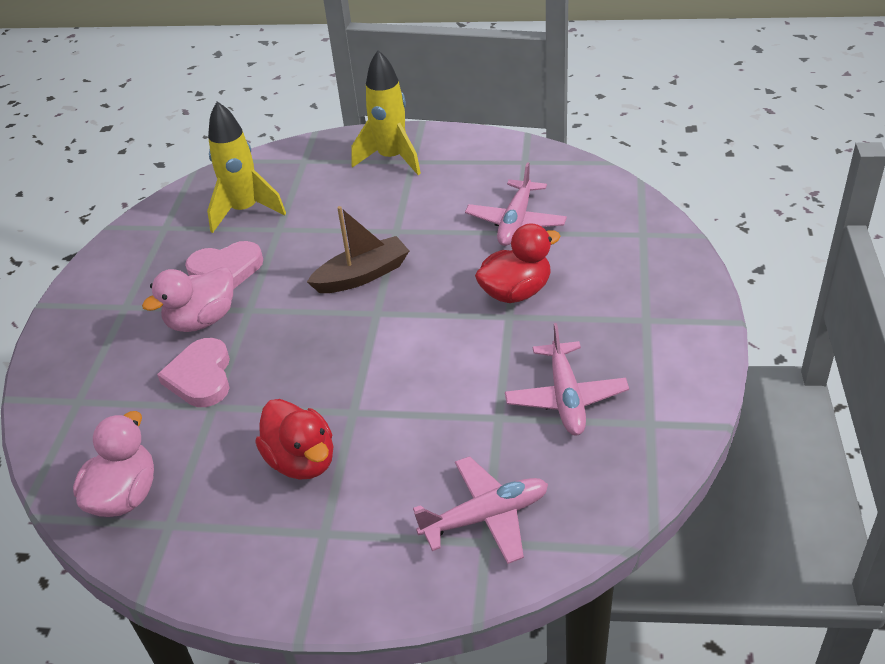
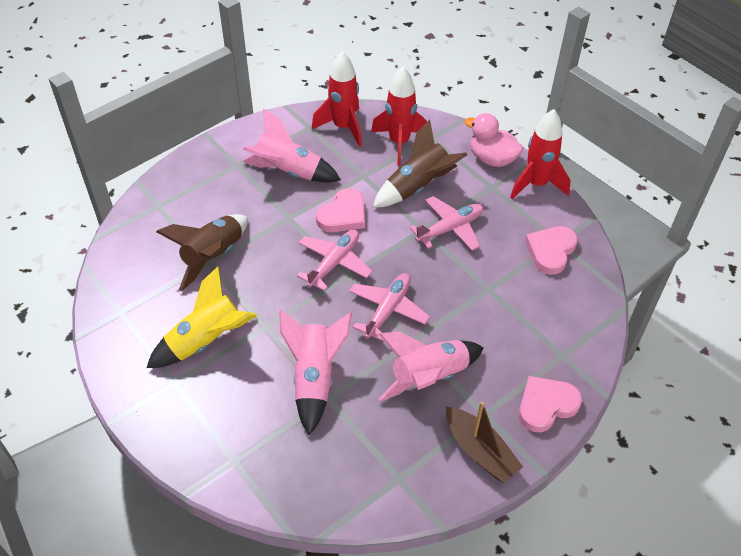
brown rocket: none = 0 -> [156,214,248,291] [373,119,467,208] = 2
pink duck: [73,411,154,517] [142,267,233,332] = 2 -> [464,113,523,167] = 1
pink heart: [157,338,230,407] [185,241,263,289] = 2 -> [316,188,365,232] [519,376,582,432] [525,226,578,275] = 3
pink rocket: none = 0 -> [242,109,341,182] [279,309,352,435] [378,331,484,402] = 3
red duck: [255,399,333,480] [475,223,561,303] = 2 -> none = 0
red rocket: none = 0 -> [312,51,362,147] [371,67,427,166] [510,109,571,199] = 3
yellow rocket: [207,101,286,233] [351,50,421,175] = 2 -> [147,266,257,368] = 1

